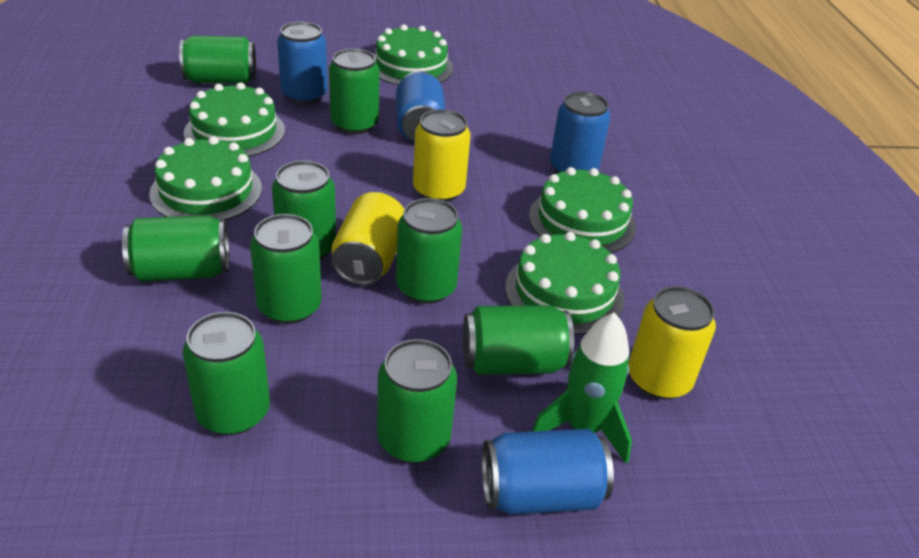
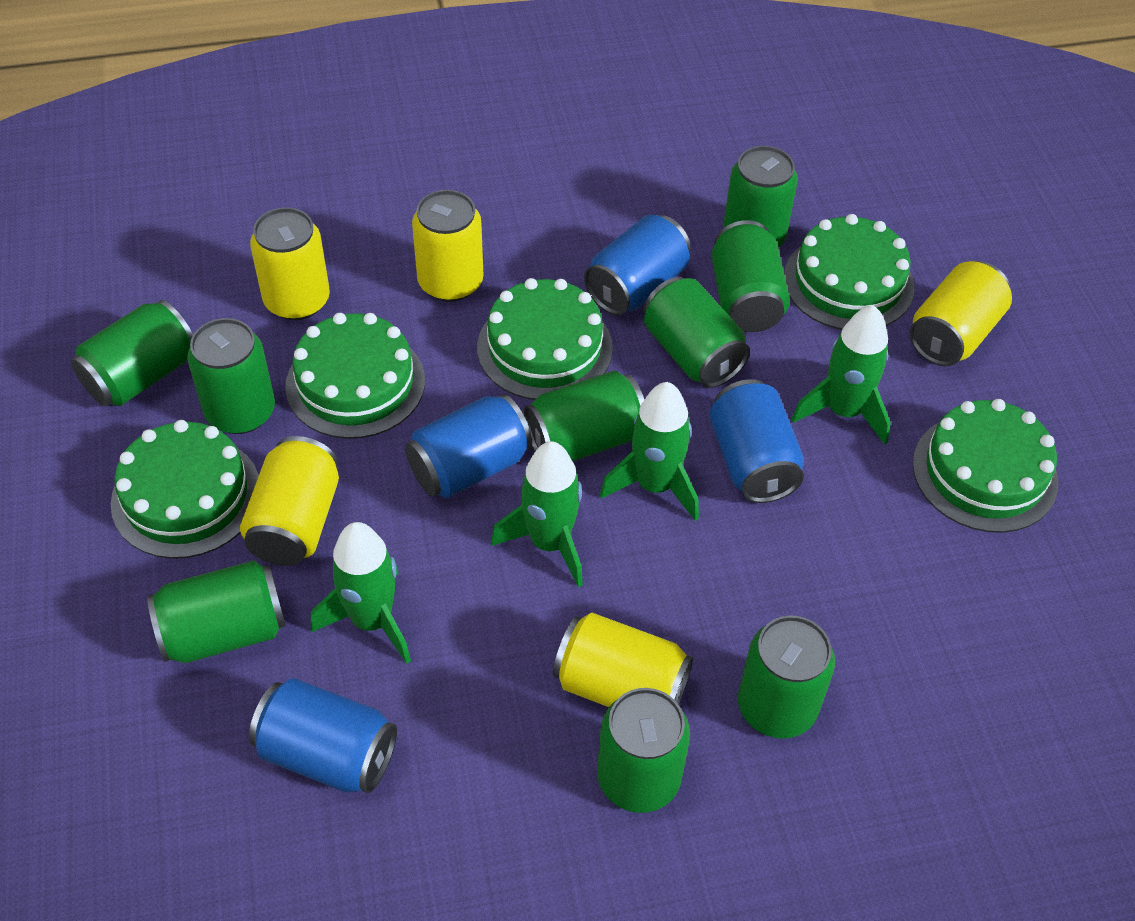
green rocket: [532,312,632,463] = 1 -> [311,522,411,664] [491,441,583,587] [600,382,699,521] [791,305,891,444] = 4
yellow can: [331,192,404,285] [413,109,471,202] [628,286,716,399] = 3 -> [240,436,339,566] [250,207,330,320] [412,190,483,302] [553,613,693,707] [909,261,1012,366] = 5

